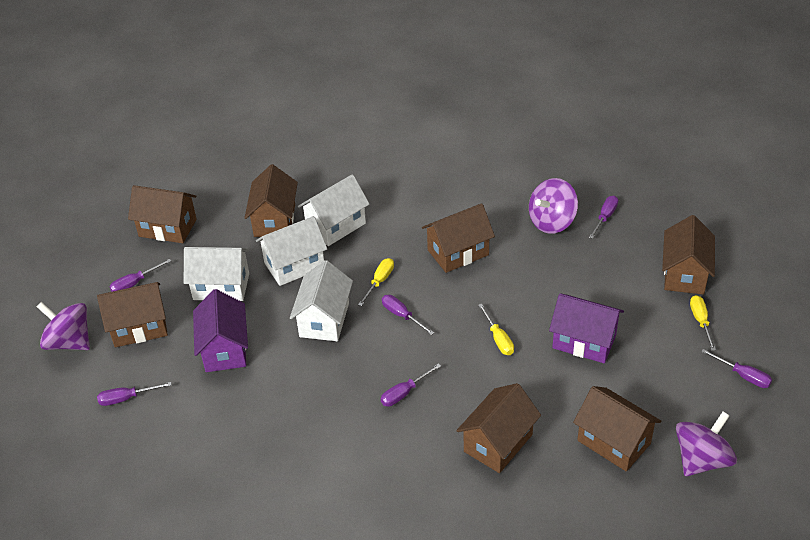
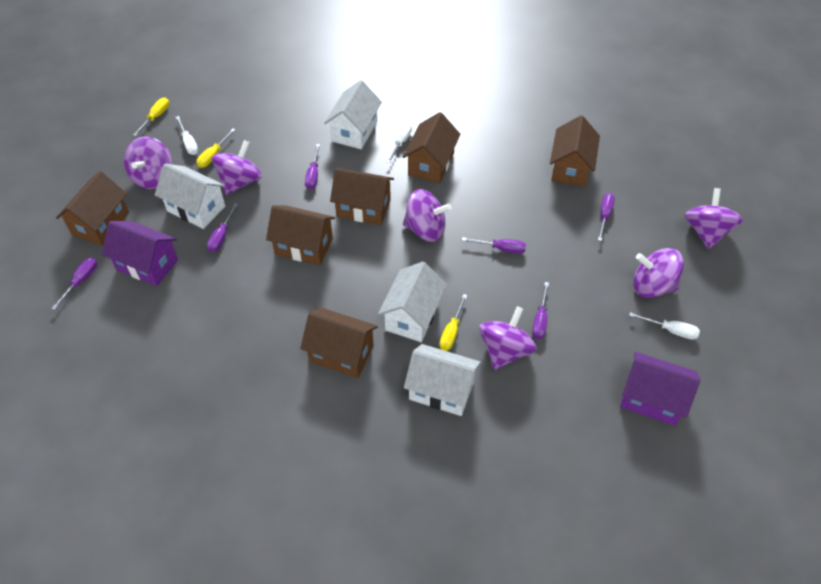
brown house: [97,282,168,347] [128,185,197,243] [244,164,298,237] [422,203,495,273] [456,383,541,473] [573,386,661,472] [662,215,715,294] = 7 -> [56,171,129,246] [266,205,335,266] [300,308,378,378] [330,168,394,225] [403,112,461,184] [550,116,600,187] = 6
purple spinning top: [37,302,90,350] [529,178,578,234] [676,411,737,476] = 3 -> [124,137,173,189] [212,140,262,195] [403,189,451,242] [479,306,537,370] [633,248,684,298] [684,188,743,249] = 6
white screwdriver: none = 0 -> [176,116,198,155] [387,122,412,163] [629,312,700,340] = 3

